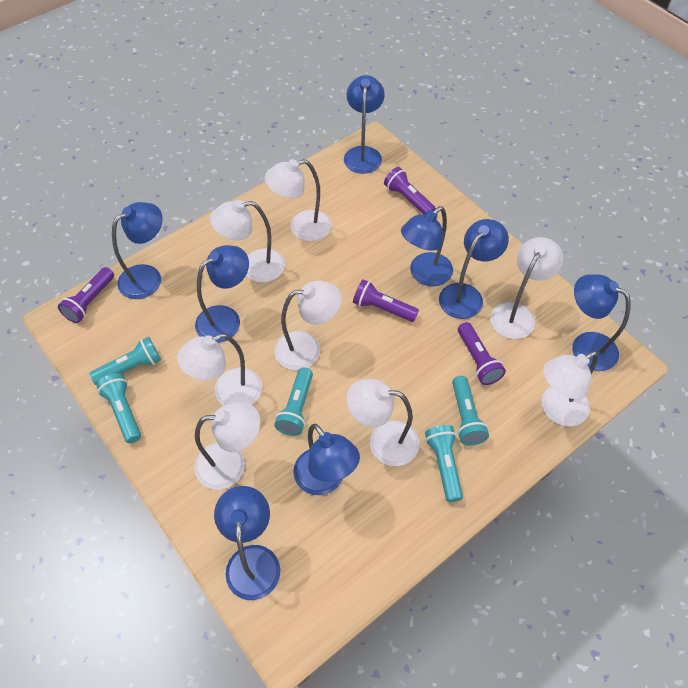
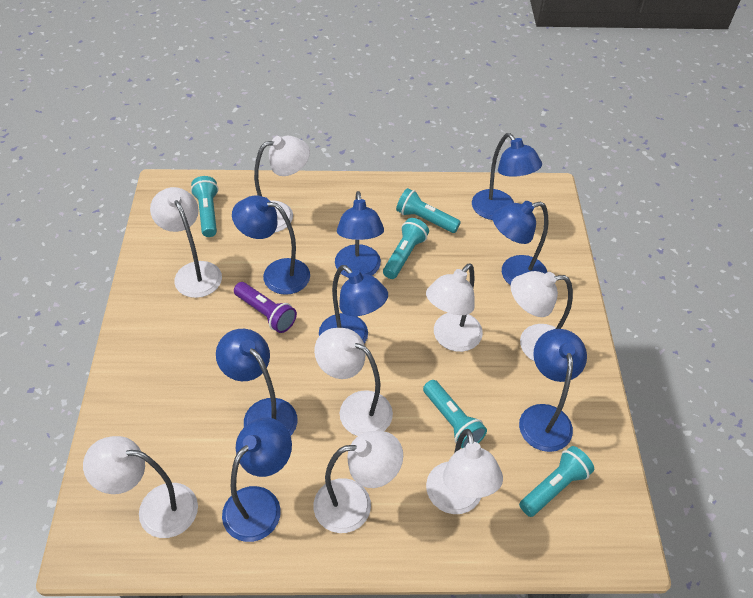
purple flashlight: [58,267,114,323] [353,279,419,322] [384,167,436,215] [458,322,506,385] = 4 -> [234,282,297,333] = 1

